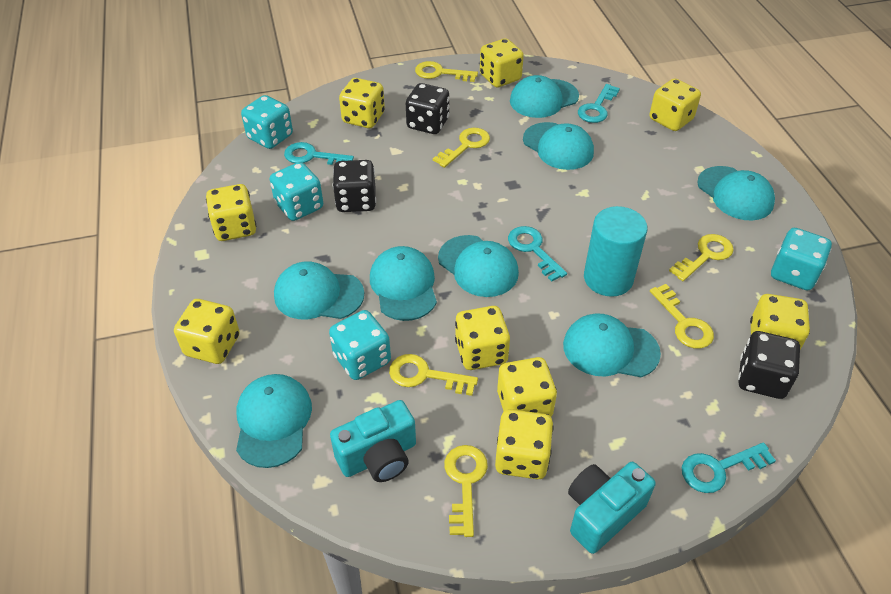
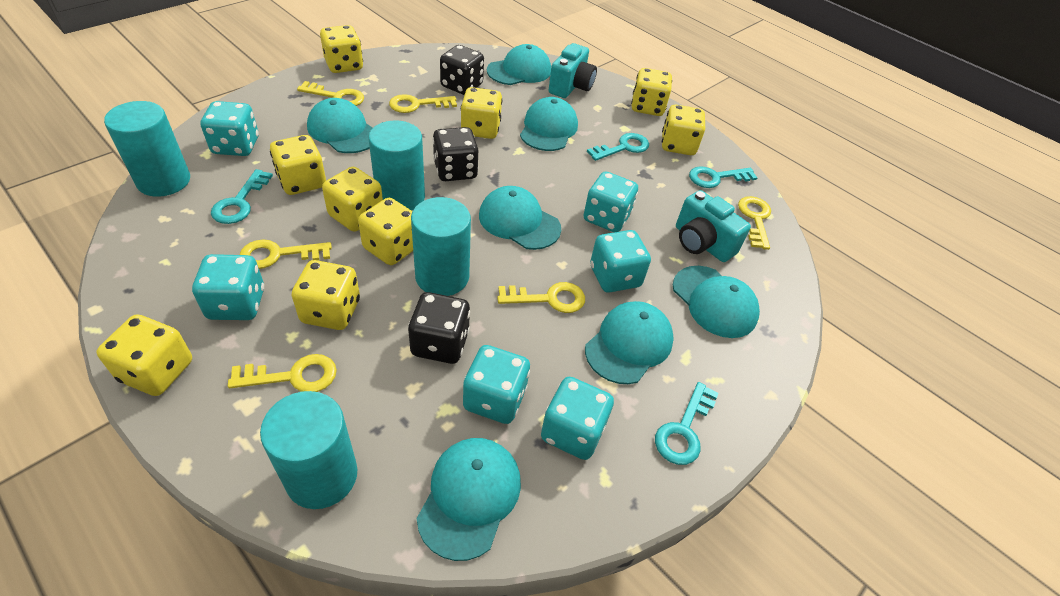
turquoise cap: [236,374,312,468] [274,261,364,319] [370,246,437,321] [438,235,519,297] [510,75,579,118] [523,122,594,170] [563,314,661,377] [697,166,775,220] = 8 -> [307,98,372,153] [416,438,521,561] [479,186,561,250] [487,44,551,85] [520,97,578,151] [585,301,674,384] [673,266,760,338] = 7
turquoise cylinder: [584,206,648,297] = 1 -> [104,101,190,197] [260,391,357,509] [368,121,425,211] [411,197,471,296] = 4
turquoise dice: [241,95,293,149] [270,162,323,221] [329,310,391,380] [771,228,832,290] = 4 -> [192,254,264,320] [200,101,259,156] [463,345,530,424] [541,377,614,460] [583,172,638,232] [590,230,651,293] = 6

